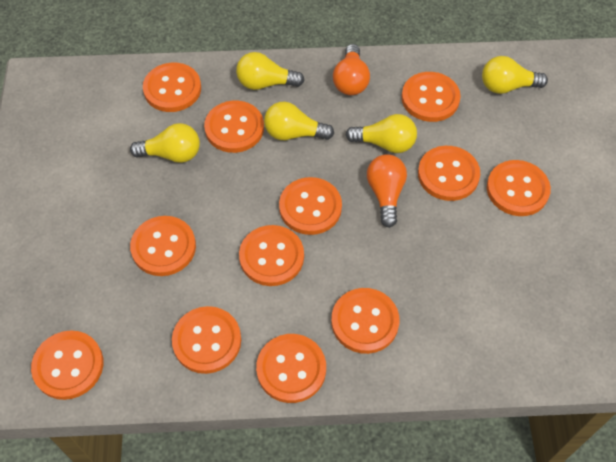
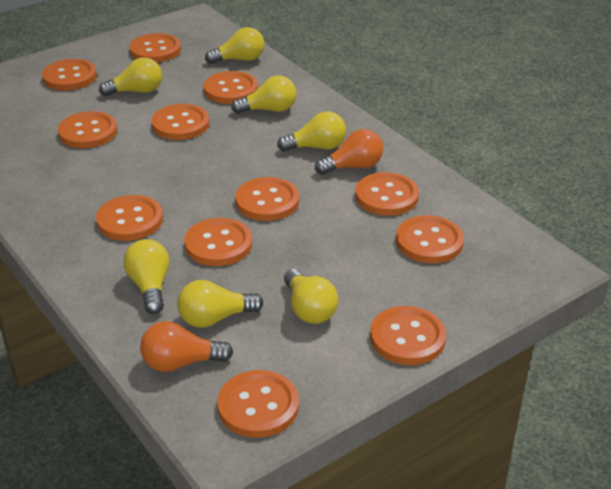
yellow light bulb: [130,123,200,163] [236,52,305,90] [264,101,334,140] [345,114,417,153] [482,56,548,94] = 5 -> [99,57,162,96] [123,239,170,314] [177,280,263,328] [205,27,265,64] [231,75,297,114] [277,111,346,152] [284,269,338,324] = 7

